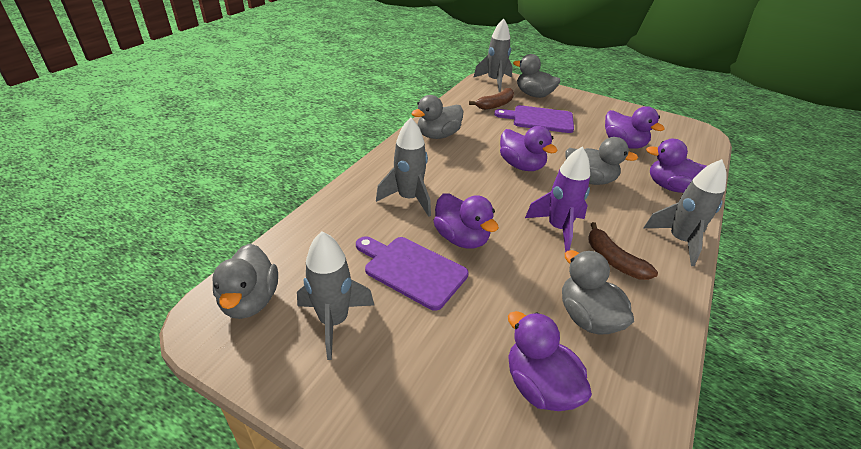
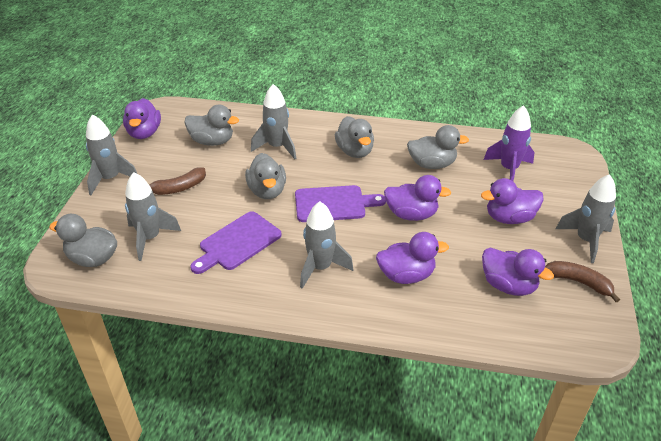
grey rocket: [297,231,374,360] [376,118,431,217] [473,18,513,92] [644,159,727,266] = 4 -> [86,114,137,195] [125,172,181,261] [251,84,296,159] [300,201,353,289] [556,174,616,263] = 5

